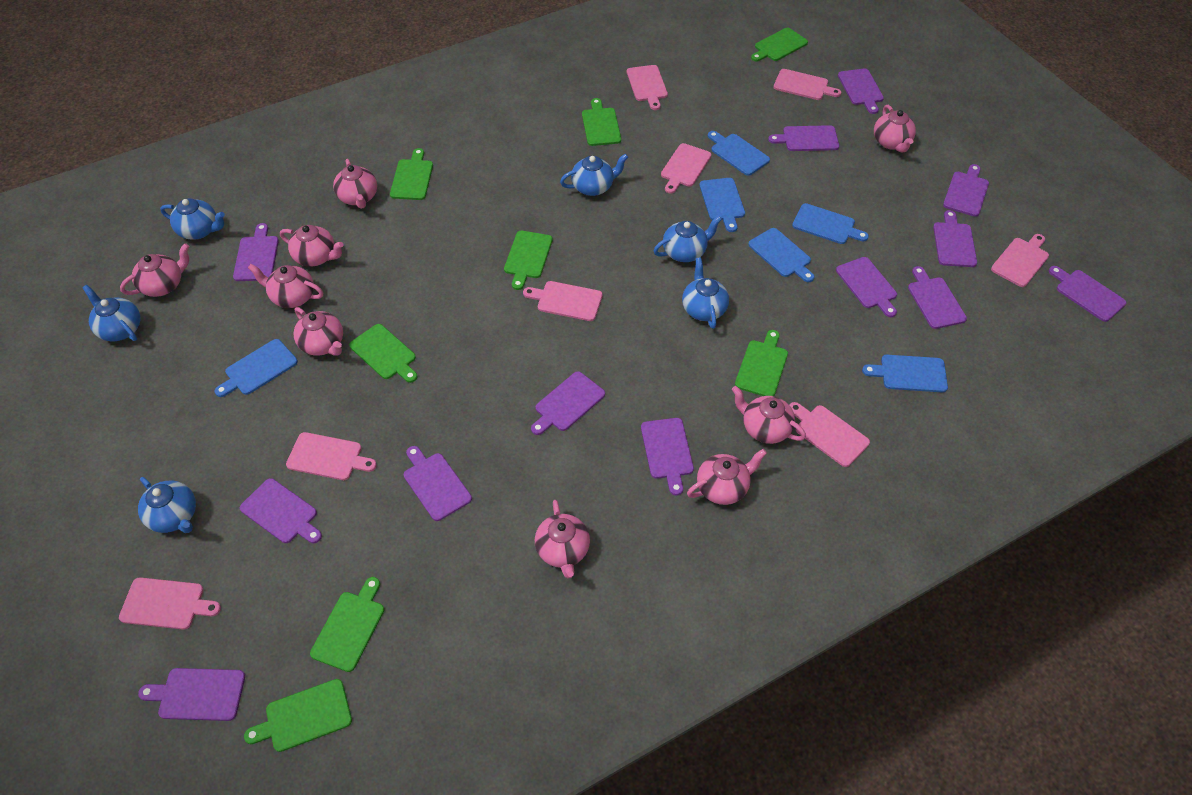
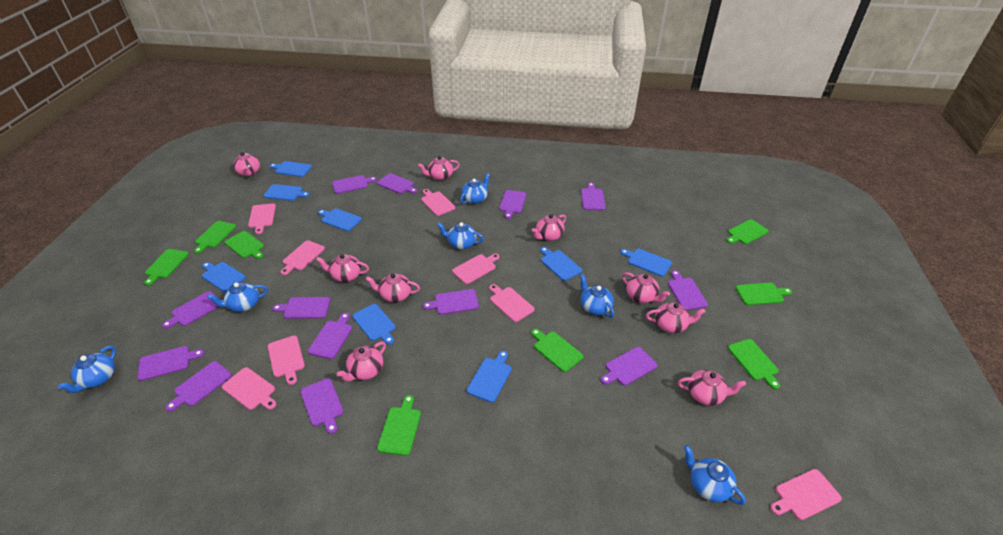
blue cutting board: [215,339,298,397] [699,178,745,232] [708,131,770,176] [748,228,814,282] [792,203,869,244] [862,355,948,392] = 6 -> [202,262,246,292] [263,184,310,201] [270,161,312,177] [318,209,362,231] [352,304,396,345] [467,351,512,403] [540,247,582,281] [620,249,672,276] = 8

